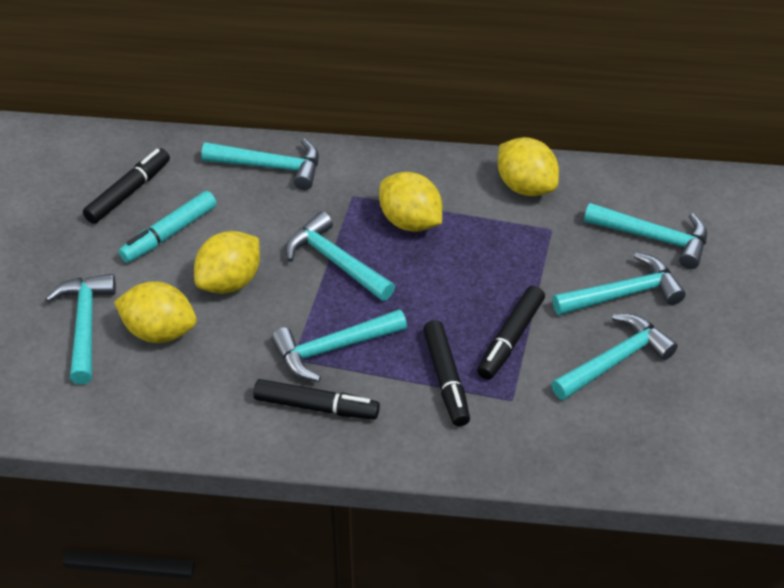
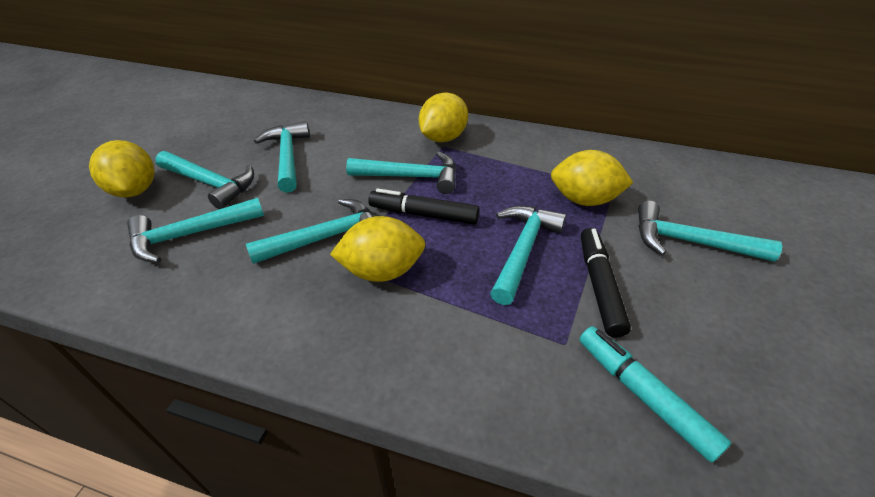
black marker: [83,148,170,224] [253,379,380,419] [423,320,470,426] [477,286,545,380] = 4 -> [368,188,479,224] [581,228,631,338] = 2

